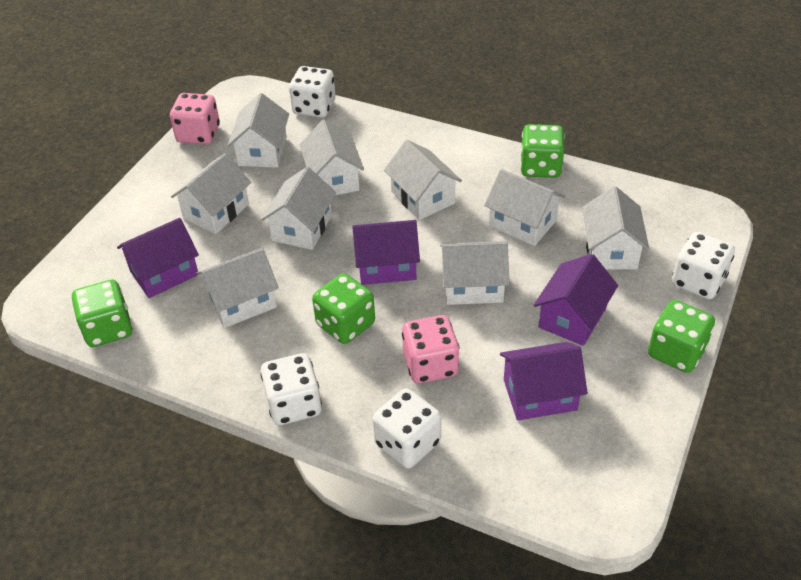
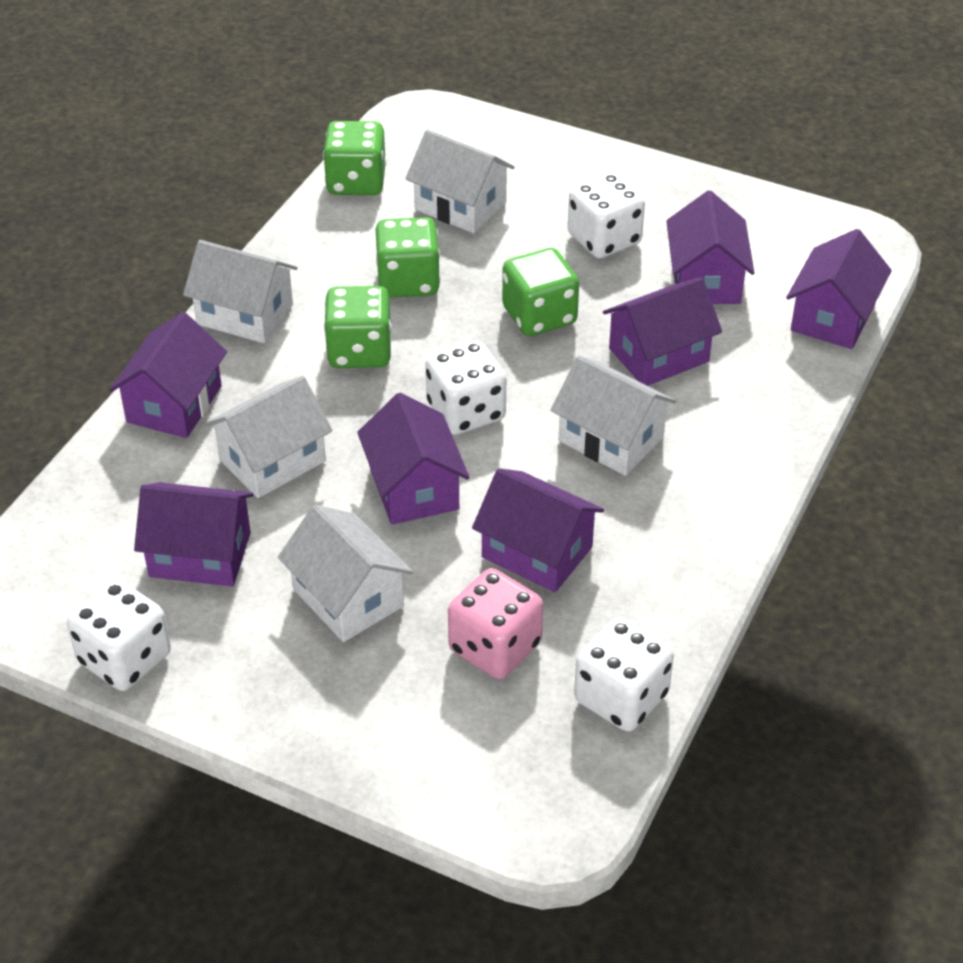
pink dice: [170,93,220,144] [402,315,459,384] = 2 -> [448,568,543,679] = 1
purple house: [117,218,199,298] [352,220,420,285] [500,342,588,421] [534,254,618,346] = 4 -> [109,312,227,438] [134,483,254,587] [357,393,470,525] [472,468,604,592] [603,277,722,386] [666,191,755,304] [786,229,892,349] = 7
white house: [171,153,251,234] [197,248,279,328] [227,93,289,168] [261,167,336,250] [299,120,364,195] [384,140,462,220] [440,241,509,305] [484,169,565,246] [582,186,649,269] = 9 -> [183,240,298,343] [205,376,333,498] [278,505,413,642] [405,129,515,233] [551,356,676,476] = 5

